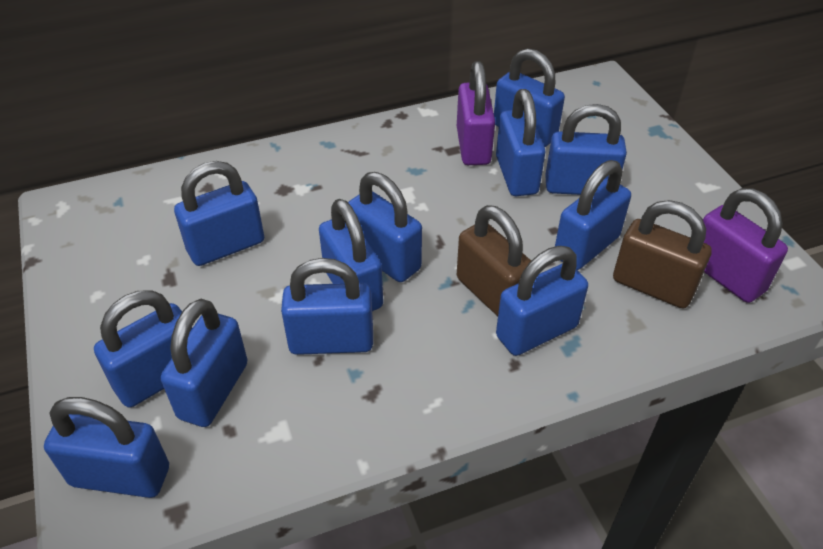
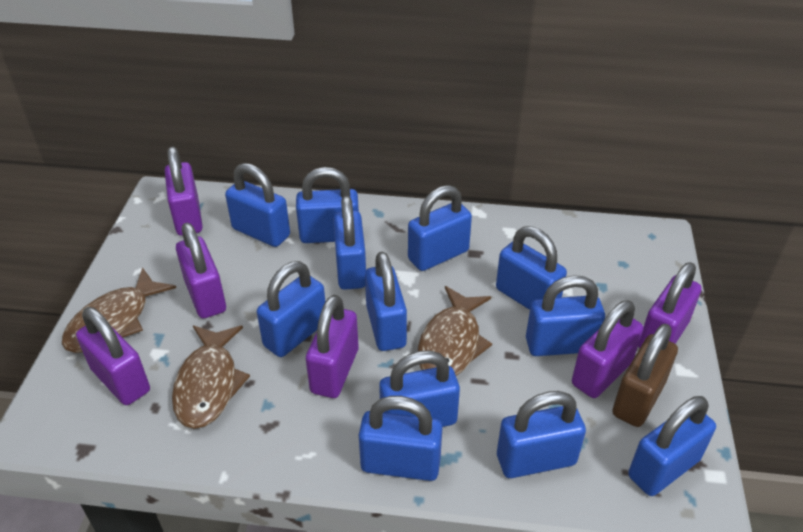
brown fish: none = 0 -> [62,267,176,353] [172,325,250,429] [418,286,492,376] = 3
brown padlock: [457,205,531,317] [613,200,712,308] = 2 -> [613,324,678,427] = 1
purple padlock: [457,61,495,165] [703,188,788,303] = 2 -> [76,307,150,405] [165,147,203,236] [176,223,226,319] [306,295,358,398] [572,300,643,398] [638,262,702,349] = 6

